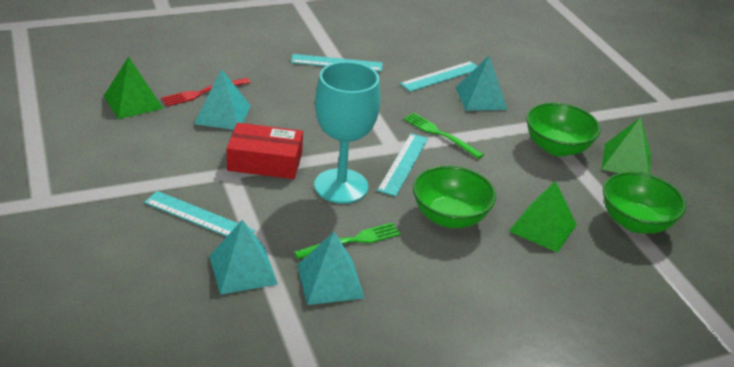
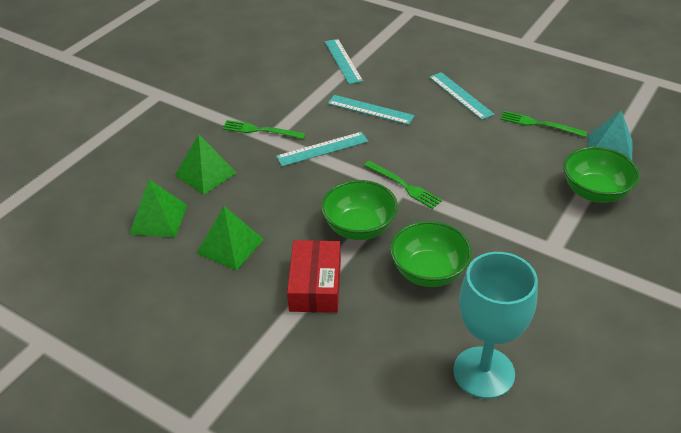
green fork: [294,223,401,259] [404,113,484,159] = 2 -> [222,120,306,139] [364,161,442,209] [500,111,587,137] = 3
red fork: [161,78,251,106] = 1 -> none = 0
turquoise pyramid: [194,69,251,130] [209,220,278,295] [297,232,365,305] [456,56,508,111] = 4 -> [588,110,633,160] = 1

